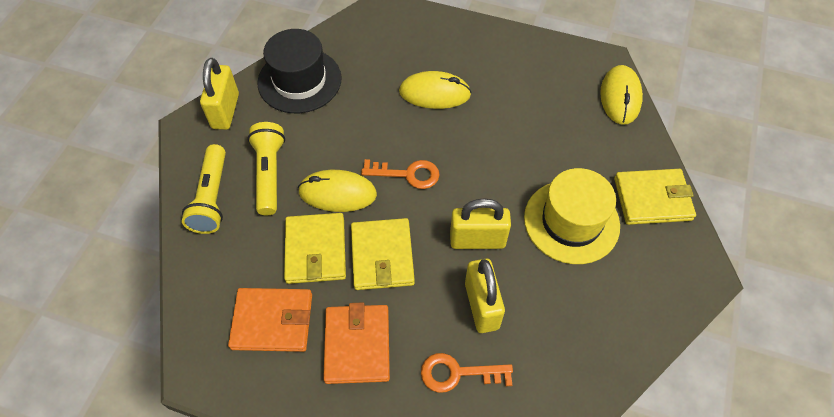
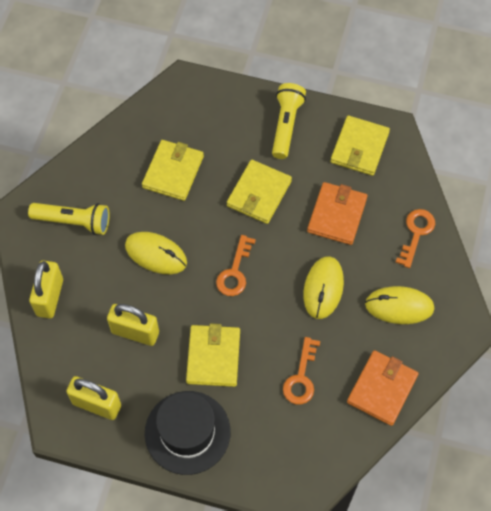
orange key: [361,159,439,189] [421,353,513,393] = 2 -> [216,235,256,296] [283,337,320,404] [395,209,435,268] = 3
yellow hat: [524,168,620,264] = 1 -> none = 0
yellow wallet: [284,213,346,284] [351,218,415,290] [614,169,696,225] = 3 -> [142,140,204,201] [186,323,240,387] [227,160,292,224] [331,115,390,176] = 4

